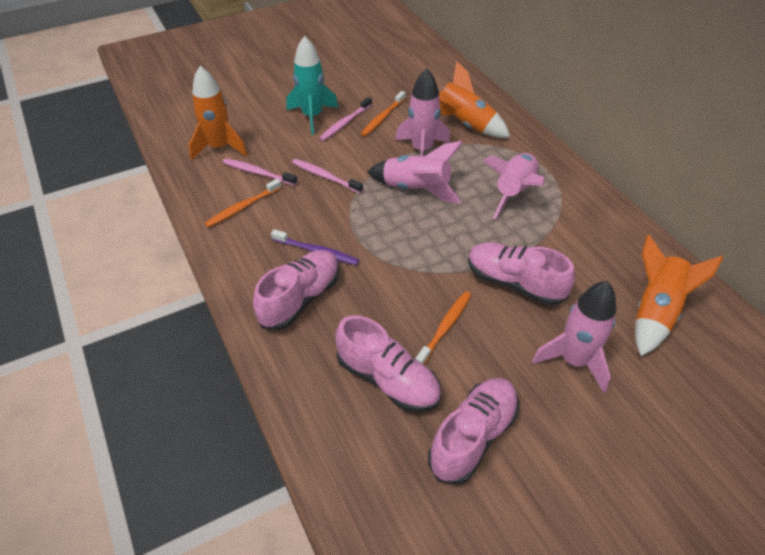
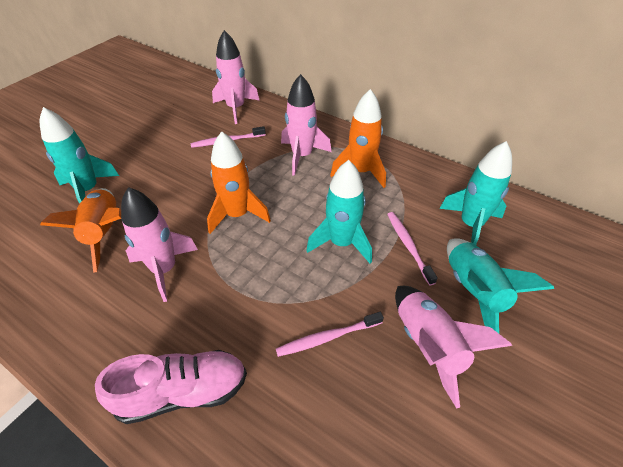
orange toothbrush: [204,179,282,228] [361,91,406,136] [415,291,471,365] = 3 -> none = 0
pink shoe: [253,250,339,330] [336,315,441,412] [428,378,519,485] [468,242,575,306] = 4 -> [95,350,247,424] = 1
purple toothbrush: [271,229,359,265] = 1 -> none = 0
turquoise rocket: [287,36,338,135] = 1 -> [40,107,119,204] [306,160,372,263] [440,141,512,245] [447,238,554,333] = 4

